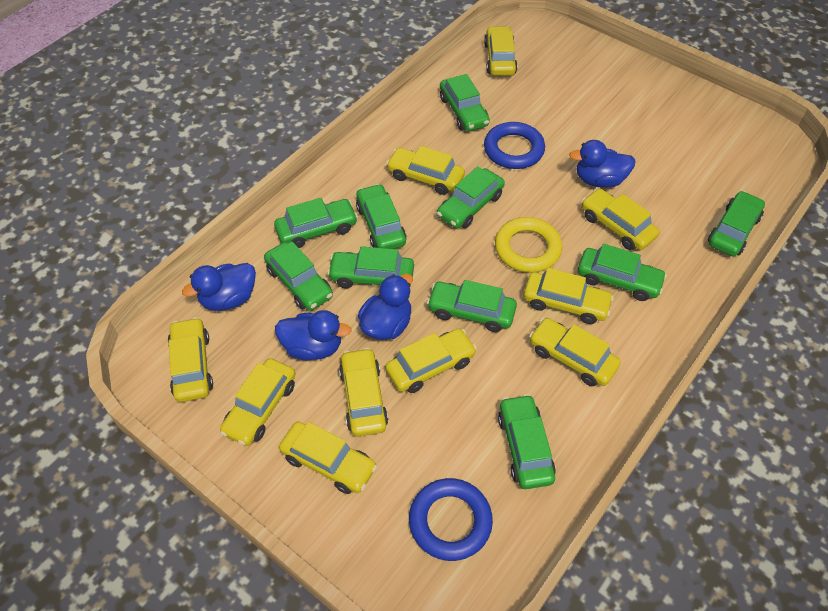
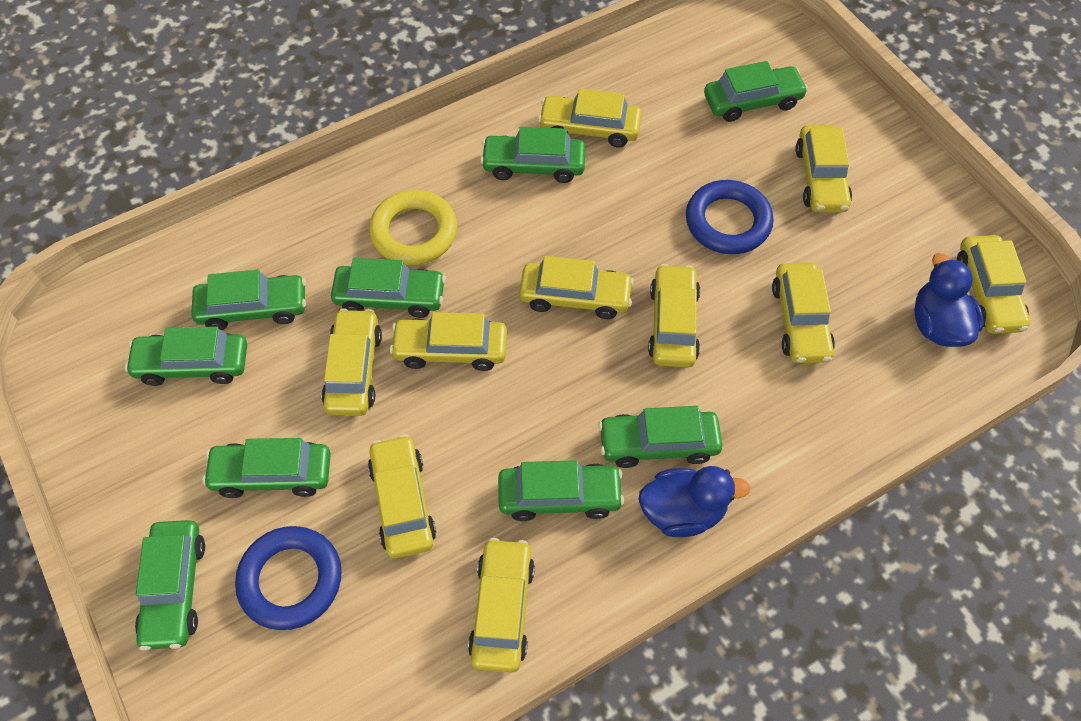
blue duck: [182,263,256,311] [275,310,351,360] [358,274,413,340] [569,140,636,188] = 4 -> [638,466,750,537] [914,253,984,347] = 2
green car: [264,242,333,311] [274,198,358,248] [327,246,414,288] [356,184,406,249] [427,280,517,332] [437,166,505,229] [440,74,490,131] [498,394,556,489] [578,244,667,301] [708,191,765,256] = 10 -> [125,327,247,386] [135,520,205,651] [191,270,306,330] [202,438,331,498] [331,258,446,318] [480,127,586,183] [498,460,624,521] [598,406,722,468] [704,61,808,122] = 9

